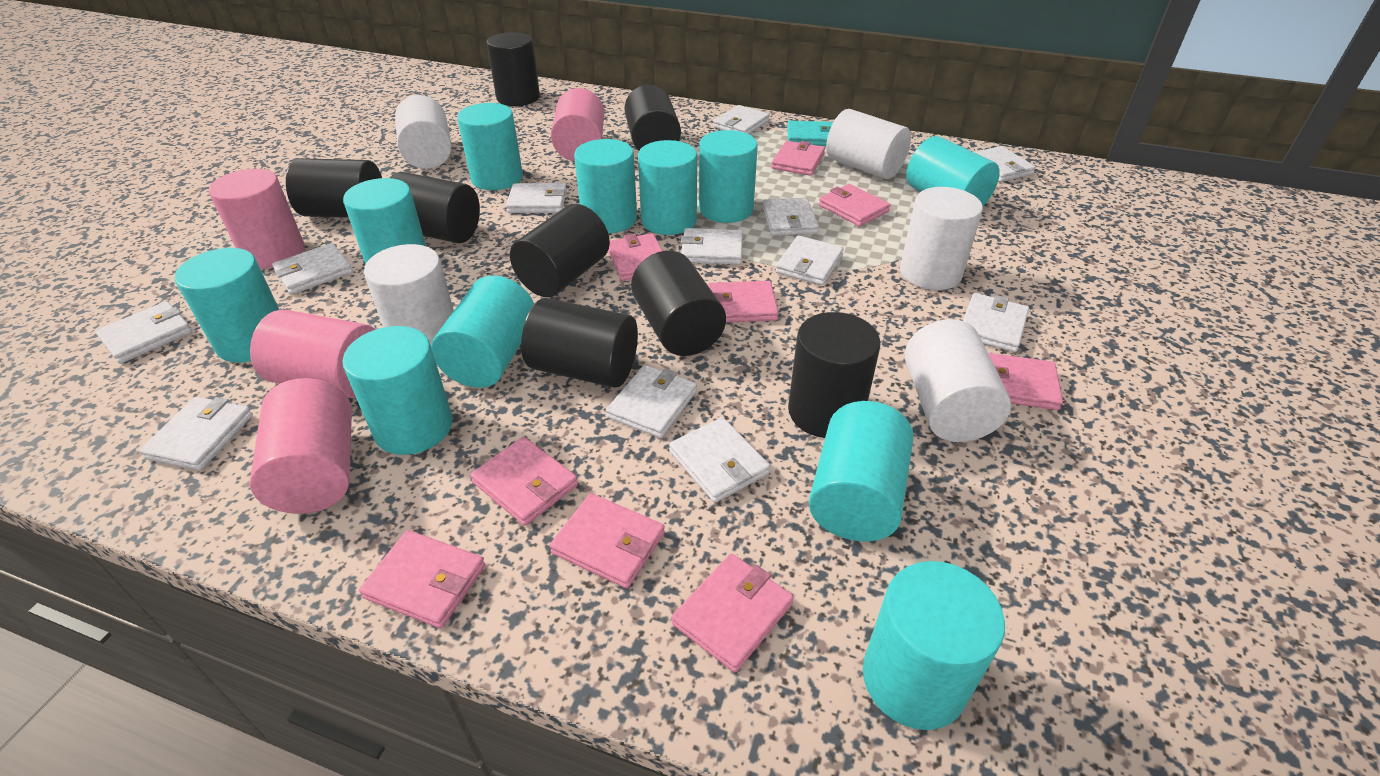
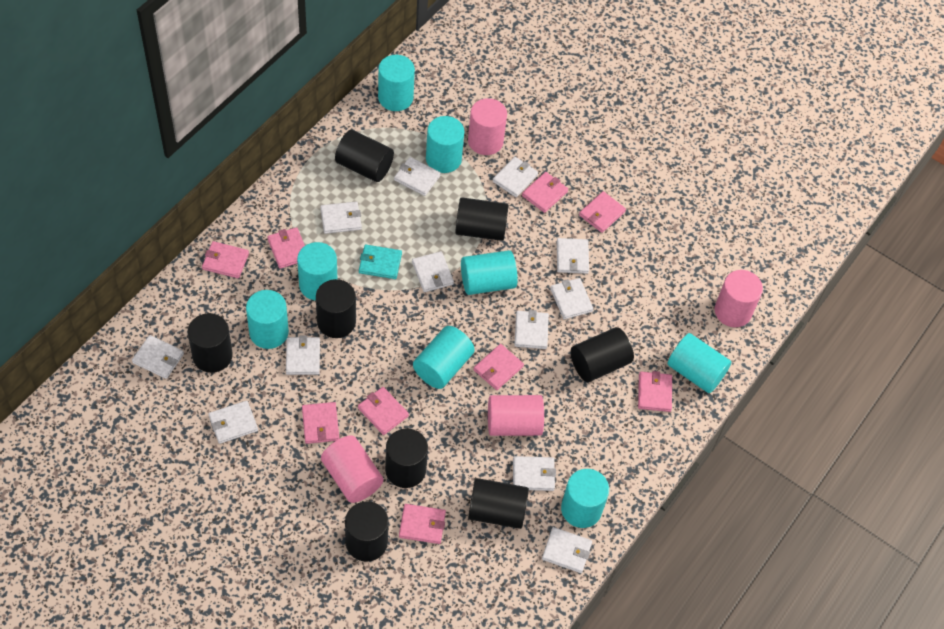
turquoise cylinder: [175,248,279,363] [343,178,426,265] [343,326,453,455] [431,275,534,388] [457,103,523,190] [574,139,637,233] [638,140,697,235] [699,130,758,223] [809,401,913,542] [863,561,1005,730] [906,136,1000,206] = 11 -> [246,290,289,349] [297,242,337,301] [378,55,415,111] [413,326,475,389] [426,116,464,173] [461,250,518,295] [561,469,609,528] [667,333,731,393] = 8
white cylinder: [364,244,454,345] [395,95,451,169] [826,109,911,179] [900,187,983,290] [905,319,1011,442] = 5 -> none = 0

